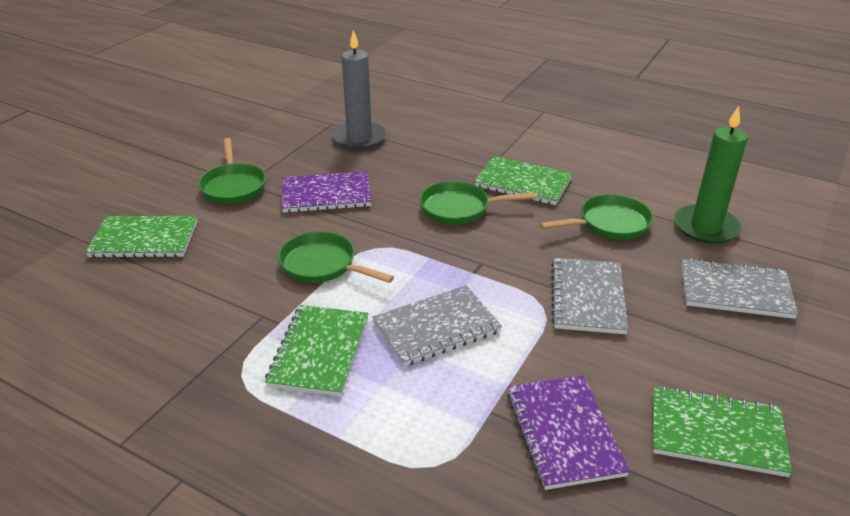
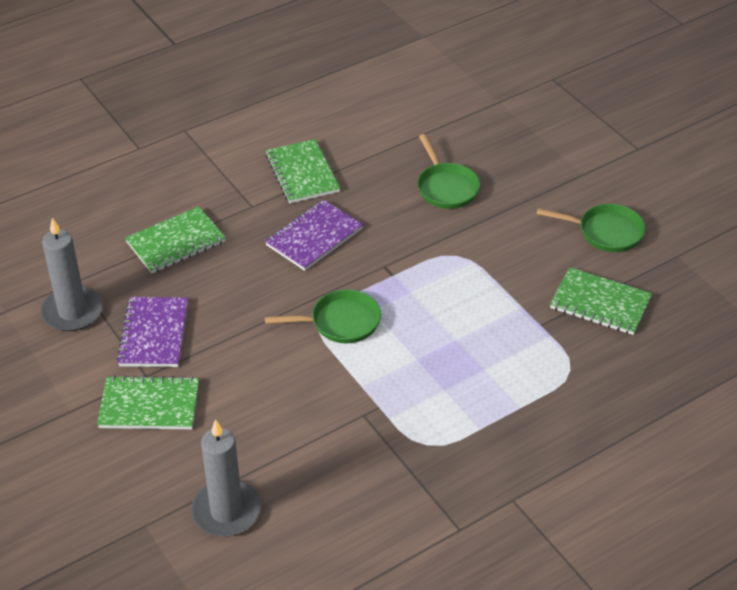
green candle: [674,106,748,244] = 1 -> none = 0
green pan: [198,138,266,204] [278,231,394,283] [420,181,537,225] [540,194,653,240] = 4 -> [265,289,381,343] [417,134,480,209] [537,204,646,252] = 3
grey candle: [332,30,386,150] = 1 -> [41,218,103,331] [191,419,261,537] = 2
grey notebook: [372,285,502,366] [551,258,628,334] [682,258,798,319] = 3 -> none = 0

